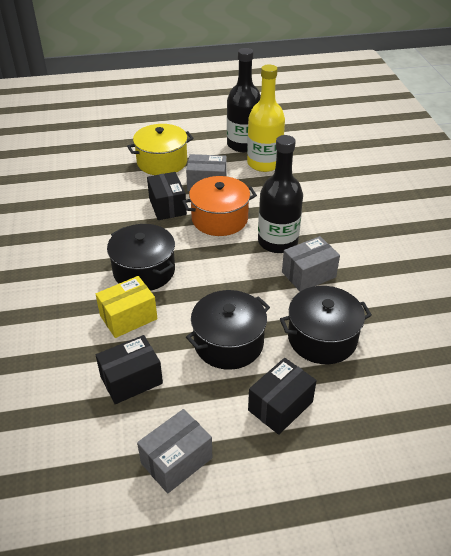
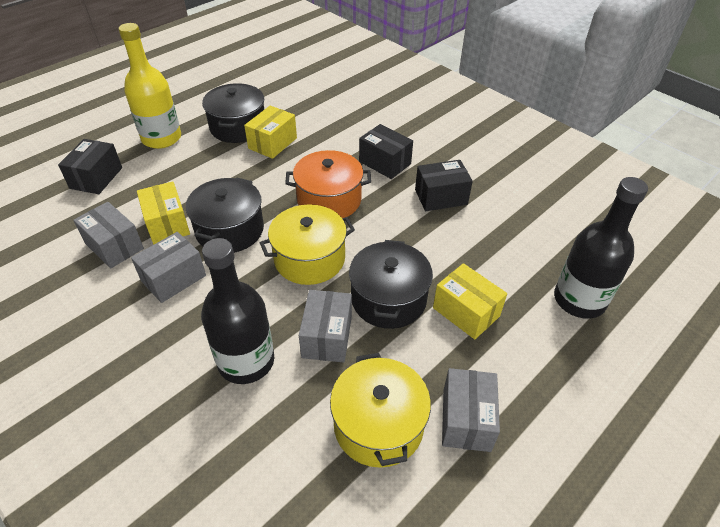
grey box: [137,409,212,494] [186,154,227,191] [282,236,340,292] = 3 -> [73,202,144,268] [131,232,206,303] [299,290,352,363] [442,368,500,452] = 4
yellow box: [96,276,157,338] = 1 -> [137,181,190,244] [244,106,297,159] [433,263,507,339] = 3
yellow pot: [127,124,194,175] = 1 -> [260,204,355,285] [330,353,431,468] = 2

